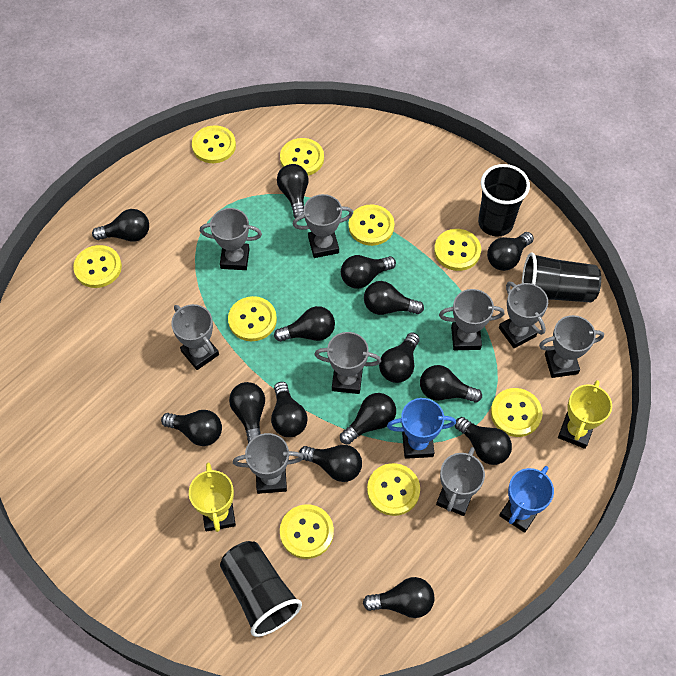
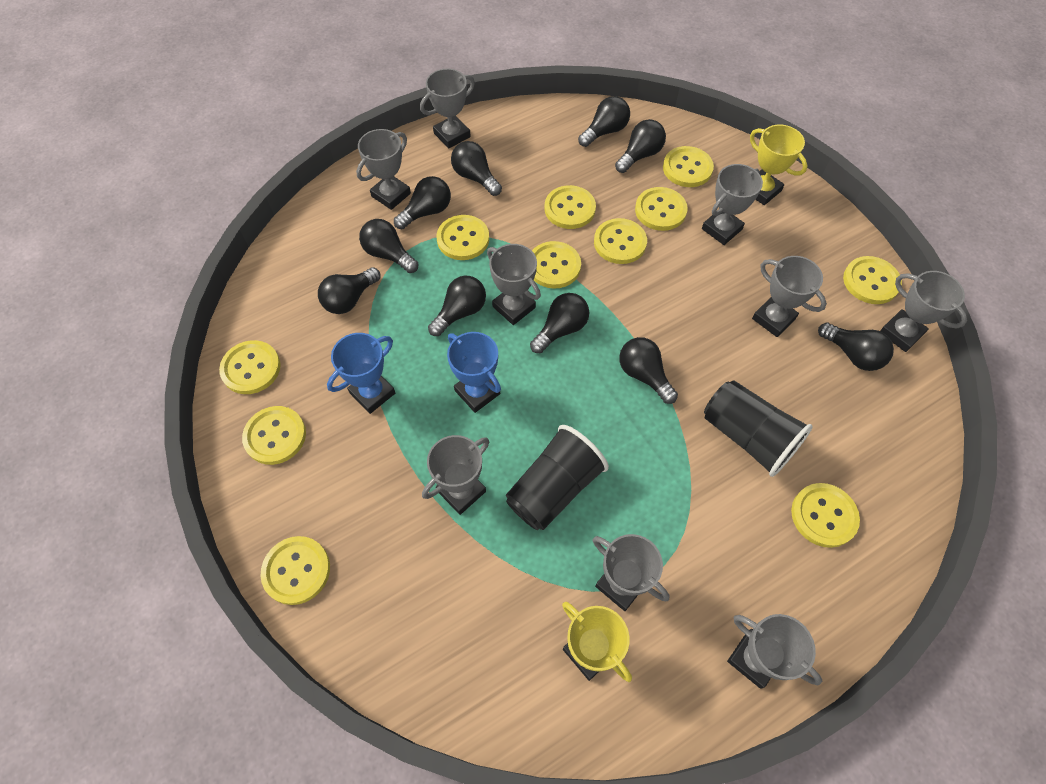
black cup: [220,541,302,637] [478,164,530,237] [522,252,601,302] = 3 -> [506,425,609,530] [704,380,813,477] = 2
black light bulb: [92,209,149,241] [161,410,222,446] [229,382,265,443] [271,382,307,437] [274,306,335,342] [277,164,309,220] [299,445,362,482] [340,393,396,445] [341,255,396,289] [363,577,435,618] [364,281,424,315] [379,333,420,383] [420,365,482,403] [455,417,512,465] [487,232,534,271] = 15 -> [318,267,381,314] [359,219,418,273] [394,176,451,229] [428,276,486,336] [451,141,502,196] [530,293,589,353] [578,96,630,147] [615,119,666,173] [619,337,678,404] [818,322,894,371] = 10
yellow button: [73,245,122,288] [192,125,236,163] [228,296,277,341] [280,138,324,175] [280,504,334,559] [349,204,395,246] [367,463,420,516] [434,229,481,271] [491,388,543,437] = 9 -> [219,340,281,394] [242,406,306,465] [261,536,330,605] [437,215,489,260] [532,241,581,289] [544,185,596,229] [594,218,647,264] [635,187,688,231] [663,146,714,187] [791,483,860,548] [843,256,902,304] = 11

